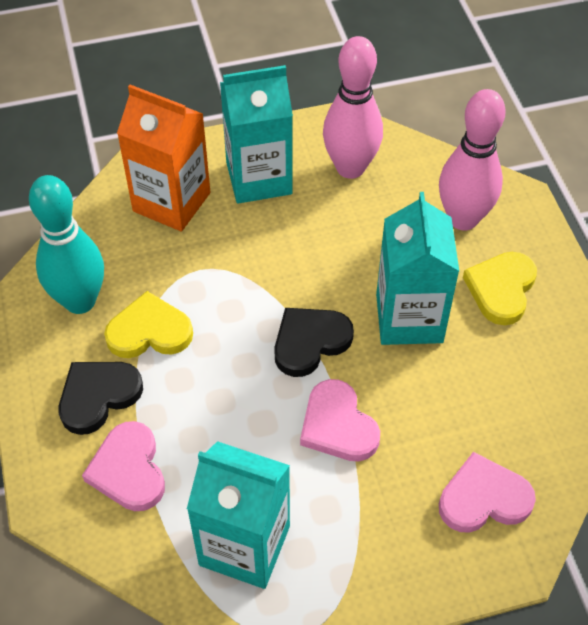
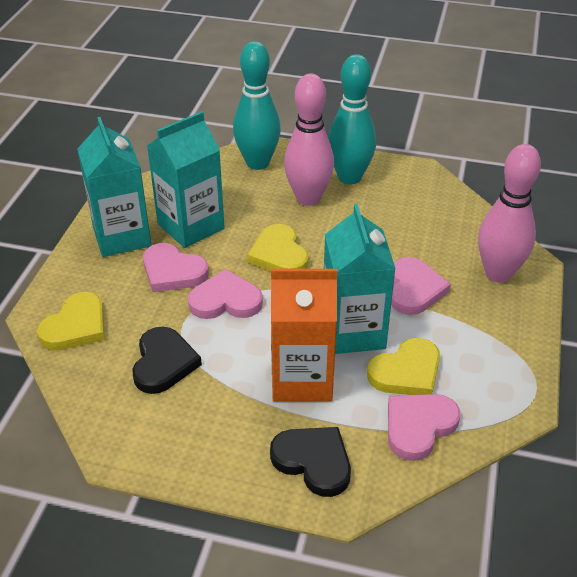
pink heart: [82,421,165,511] [300,379,380,462] [439,452,536,533] = 3 -> [143,243,209,292] [188,269,263,319] [388,394,460,461] [391,257,451,315] = 4
turquoise bowling pin: [29,175,104,314] = 1 -> [233,41,281,170] [328,54,376,185] = 2
yellow heart: [104,291,193,358] [463,252,537,325] = 2 -> [37,292,105,350] [247,224,309,271] [367,338,440,395] = 3

